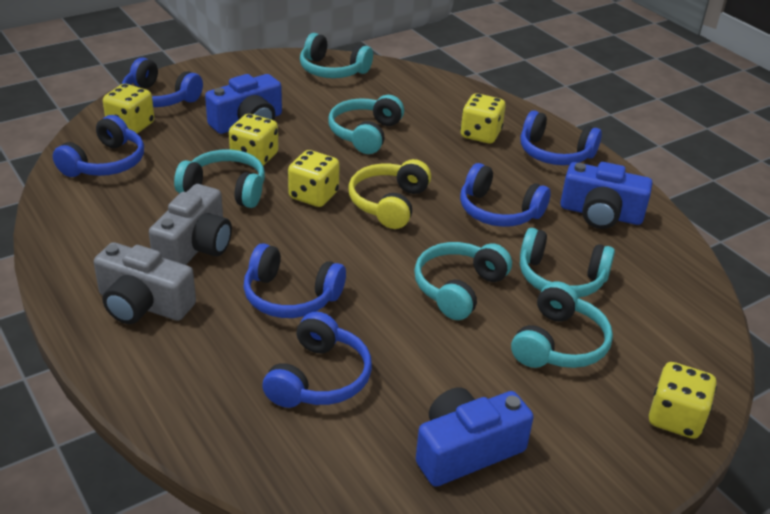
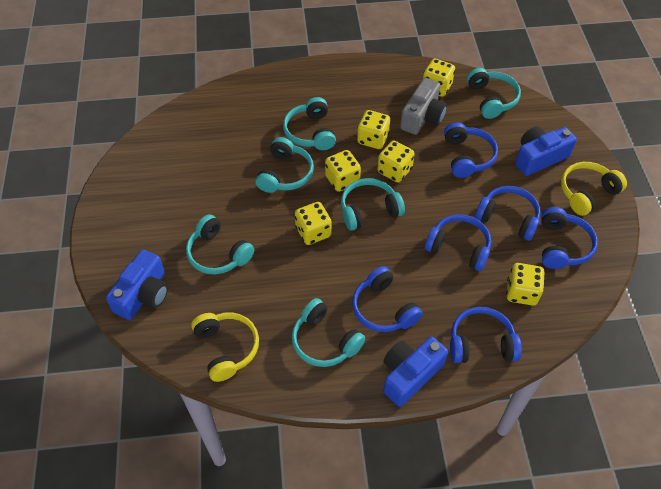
grey camera: [94,242,196,324] [149,184,232,265] = 2 -> [400,78,447,135] = 1
yellow dice: [103,84,154,134] [229,114,279,166] [288,150,340,207] [460,93,505,143] [649,362,717,439] = 5 -> [295,202,332,245] [325,150,361,192] [357,110,390,149] [378,141,414,182] [423,59,455,97] [506,263,544,306] = 6
yellow headphones: [348,159,431,229] = 1 -> [191,312,259,382] [561,162,627,216] = 2

